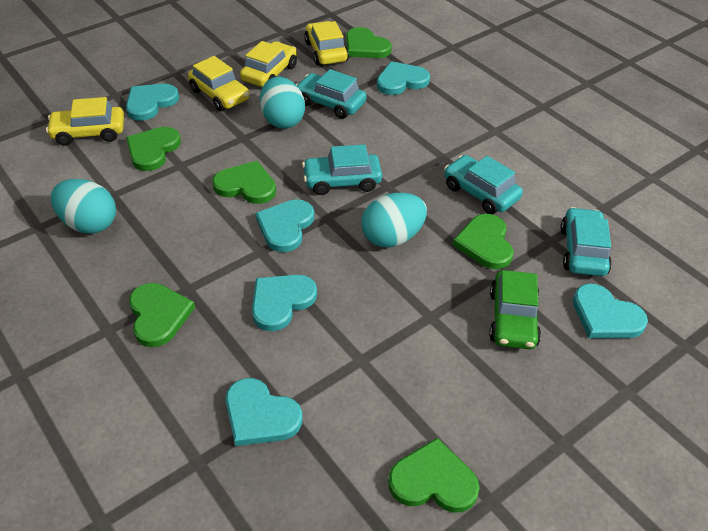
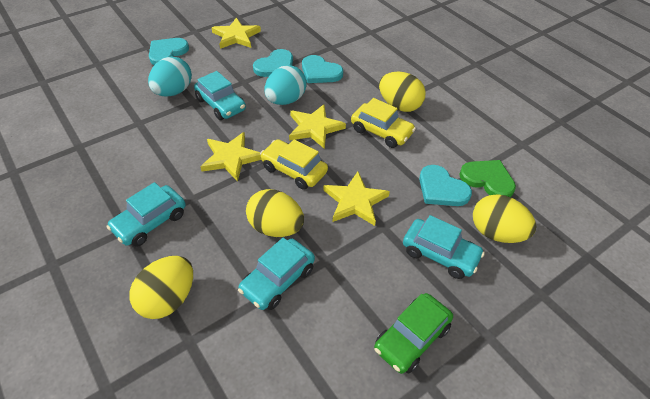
green heart: [126,127,181,171] [129,283,195,347] [212,161,276,204] [346,27,392,58] [388,438,480,513] [453,214,513,269] = 6 -> [459,160,516,197] = 1
turquoise egg: [51,179,116,234] [260,77,305,129] [362,193,427,248] = 3 -> [148,56,192,97] [264,65,307,105] = 2
turquoise heart: [126,84,179,121] [226,378,302,446] [252,275,317,331] [255,199,314,252] [377,61,430,95] [573,283,648,338] = 6 -> [149,38,189,65] [253,49,293,77] [302,55,343,83] [419,165,472,206] = 4
yellow car: [46,97,124,146] [188,56,250,111] [240,41,297,87] [304,21,349,65] = 4 -> [260,139,328,190] [351,98,416,148] = 2
yellow egg: none = 0 -> [129,256,193,319] [246,189,304,237] [379,72,426,112] [473,194,536,243] = 4
yellow star: none = 0 -> [200,132,261,182] [212,18,261,49] [289,104,346,149] [323,172,390,226] = 4

